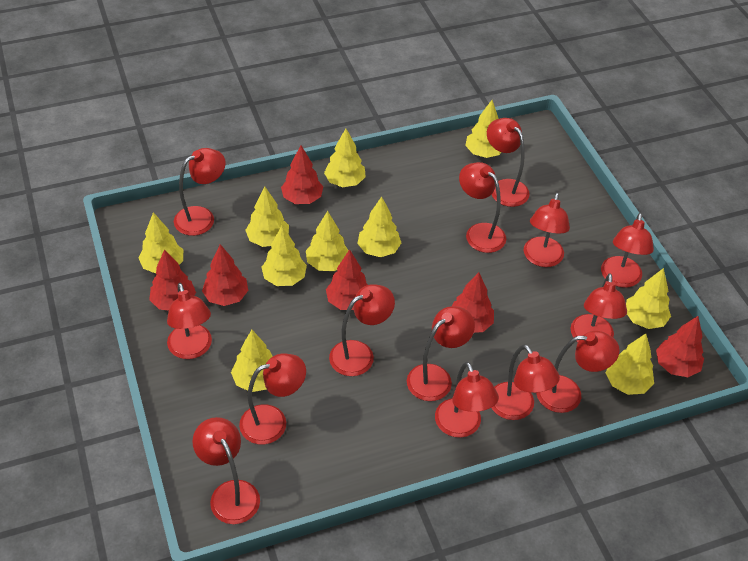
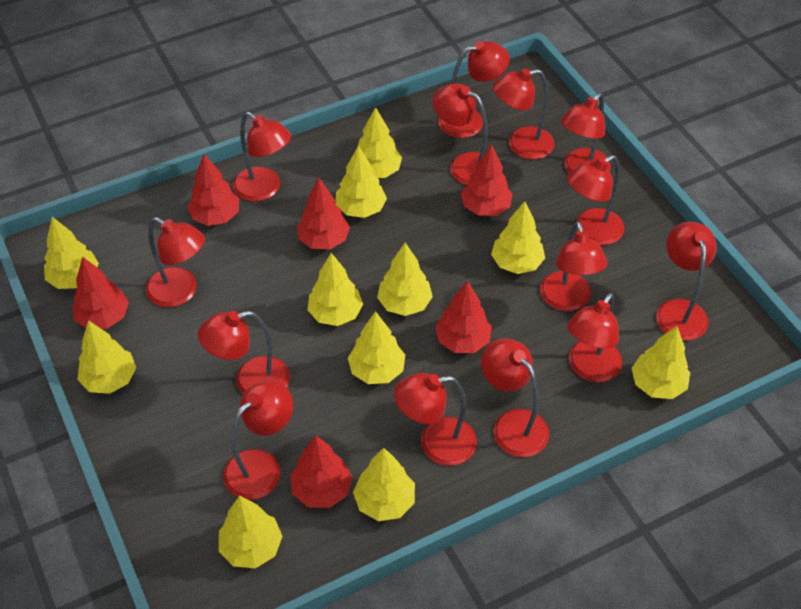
yellow tree: [138,212,183,273] [231,330,273,392] [245,187,289,247] [261,226,307,286] [306,211,349,271] [324,129,366,187] [357,197,401,257] [465,100,502,158] [606,334,654,395] [626,268,671,329] = 10 -> [44,217,99,289] [77,320,136,394] [219,495,283,568] [307,253,363,326] [335,145,387,218] [348,311,405,384] [353,448,415,521] [358,107,402,178] [377,243,433,316] [491,201,545,274] [632,326,690,399] = 11

